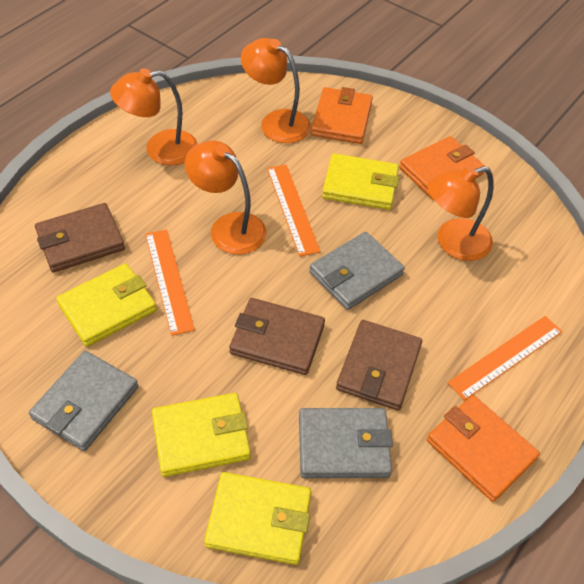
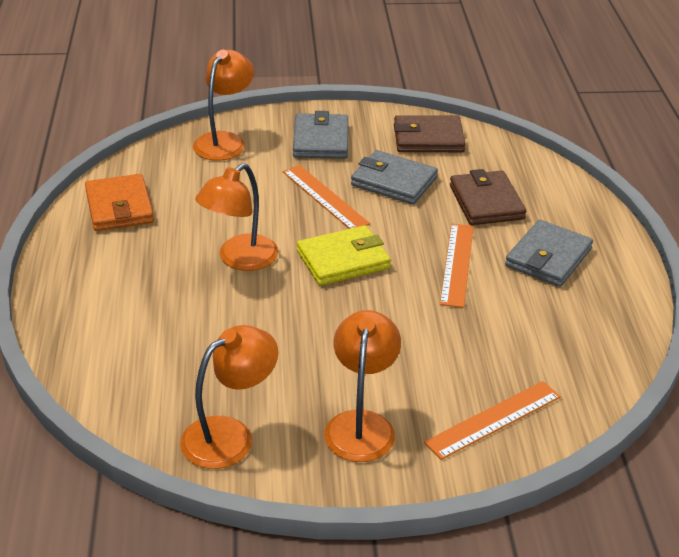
brown wallet: [35,203,125,272] [229,298,325,375] [336,320,422,411] = 3 -> [394,115,466,152] [450,169,526,225] = 2
orange wallet: [311,87,373,144] [399,136,486,200] [427,395,540,502] = 3 -> [85,174,154,231] = 1
yellow wallet: [56,263,157,347] [152,393,251,477] [204,472,311,565] [322,153,399,210] = 4 -> [297,225,391,286] = 1

